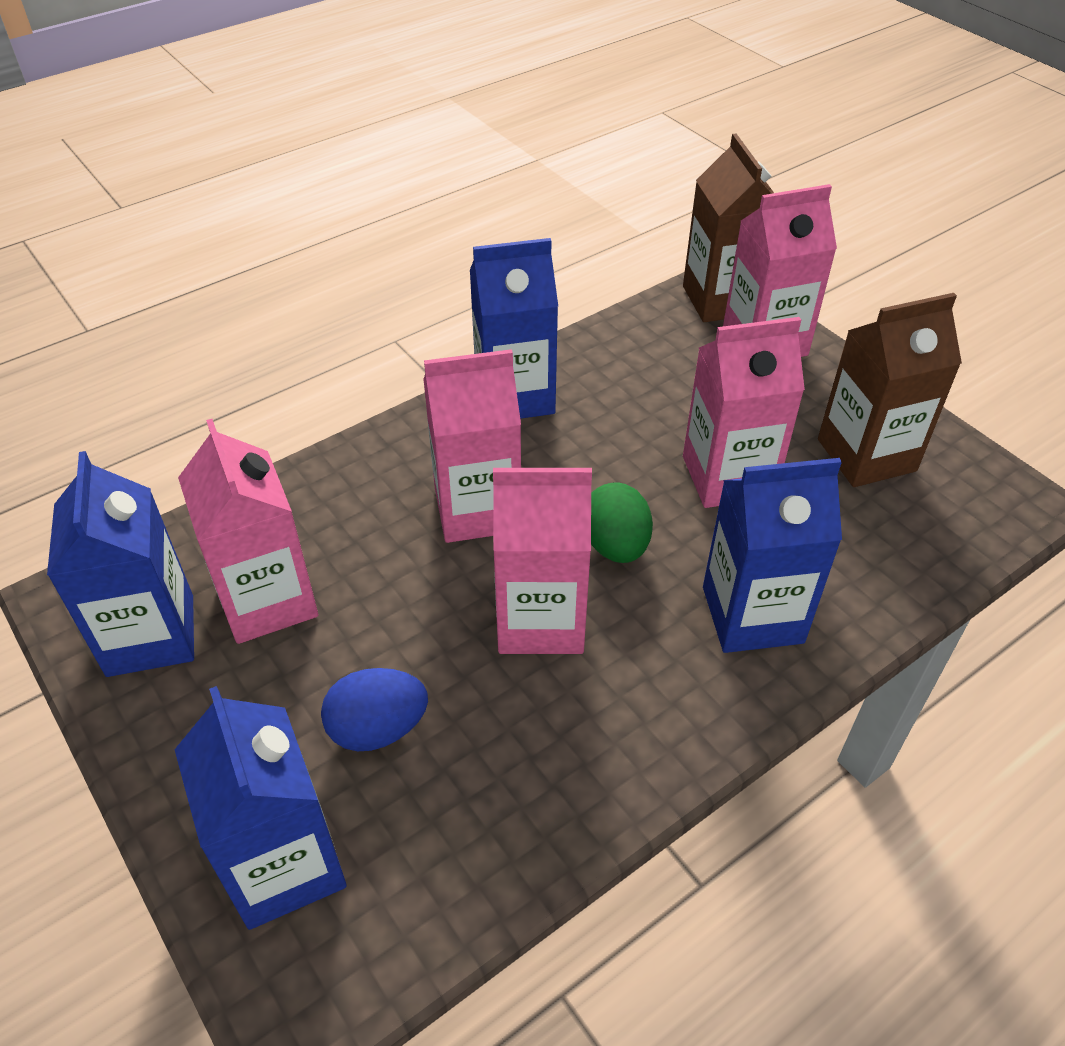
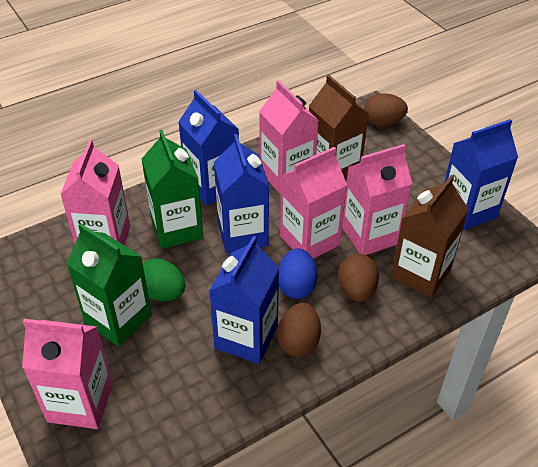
brown egg: none = 0 -> [278,303,321,357] [338,254,379,302] [364,93,408,126] = 3
green carton: none = 0 -> [67,223,152,346] [142,130,203,249] = 2

